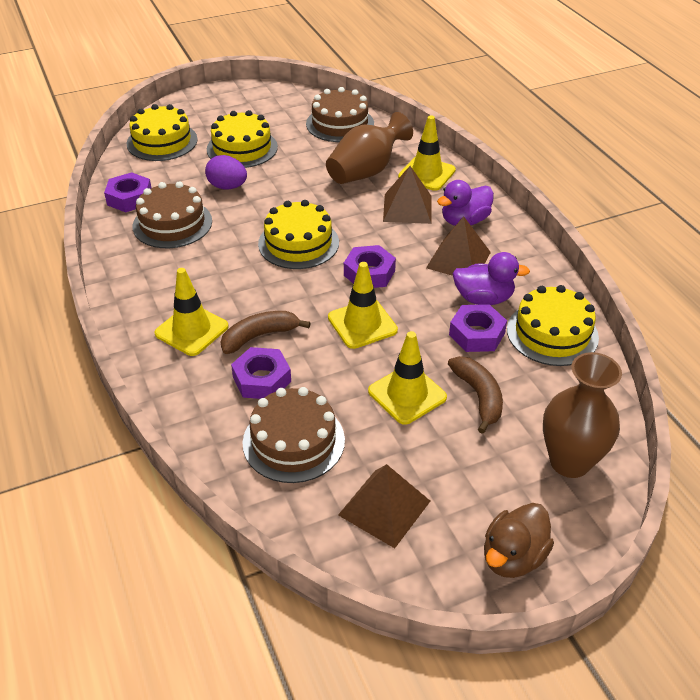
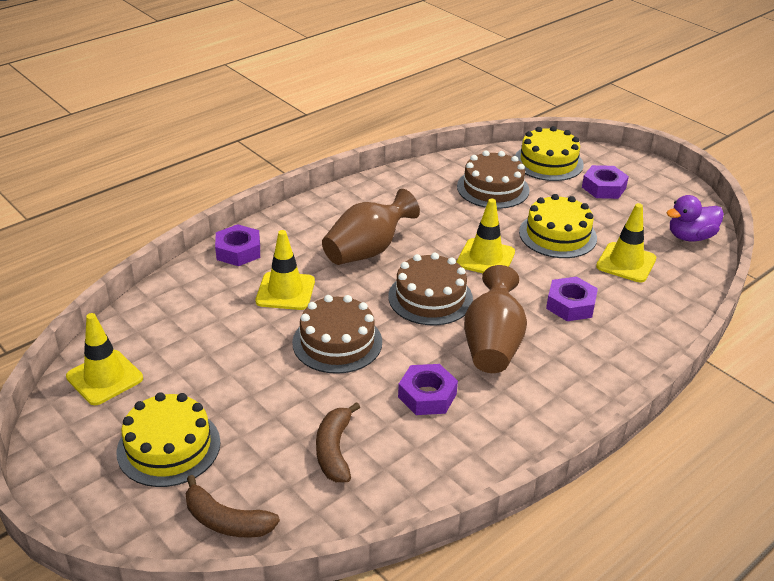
brown duck: [484,503,554,578] = 1 -> none = 0
brown pyramid: [338,464,430,548] [383,166,431,224] [426,216,491,276] = 3 -> none = 0
purple duck: [437,180,494,226] [452,252,530,305] = 2 -> [666,195,724,241] = 1
purple egg: [205,155,247,189] = 1 -> none = 0
yellow cake: [127,104,198,161] [207,110,278,168] [258,200,339,269] [507,285,599,366] = 4 -> [117,392,221,487] [515,126,584,181] [519,194,597,258] = 3

